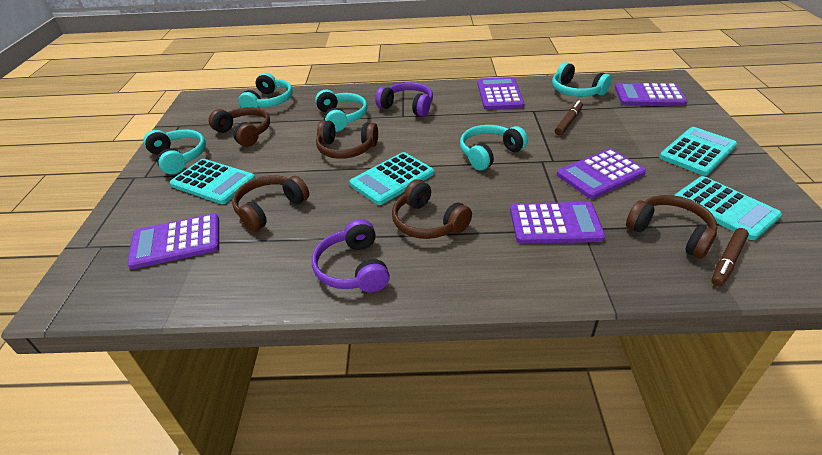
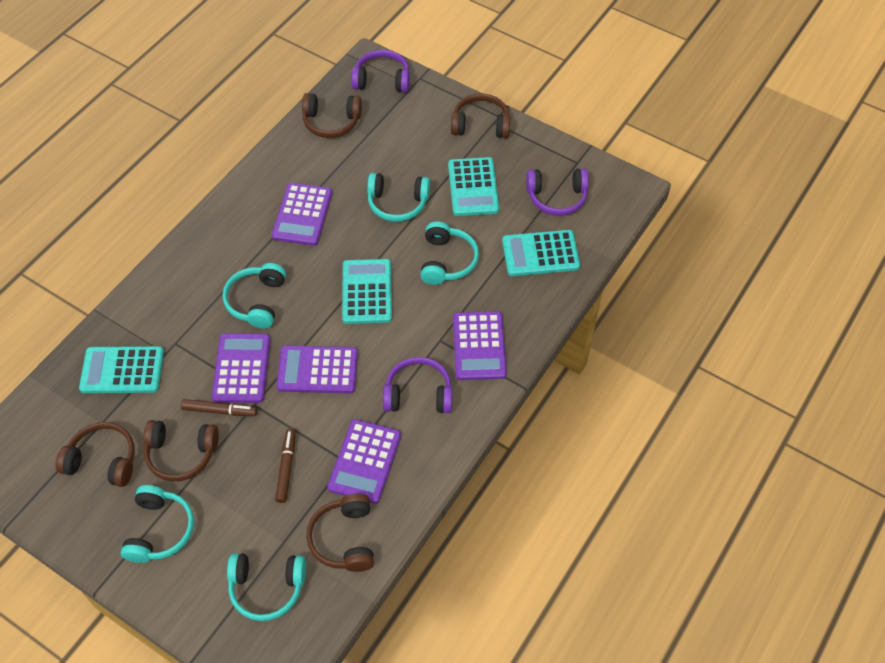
purple headphones: [312,219,390,293] [375,82,433,117] = 2 -> [351,50,410,93] [383,357,453,413] [526,168,589,216] = 3

